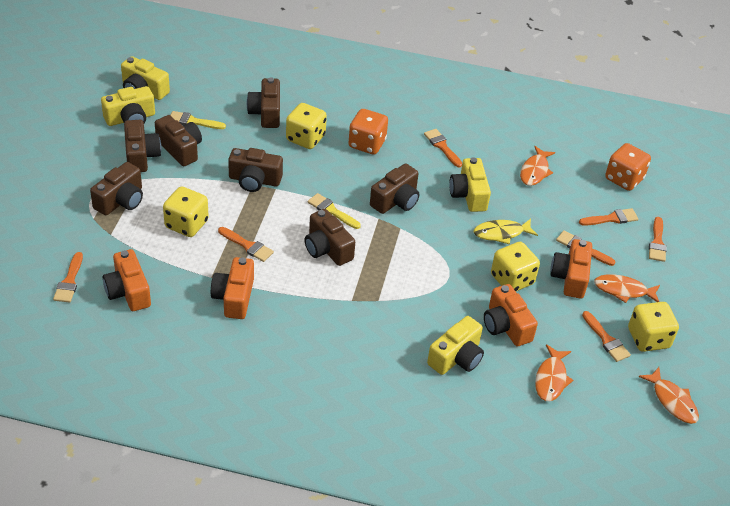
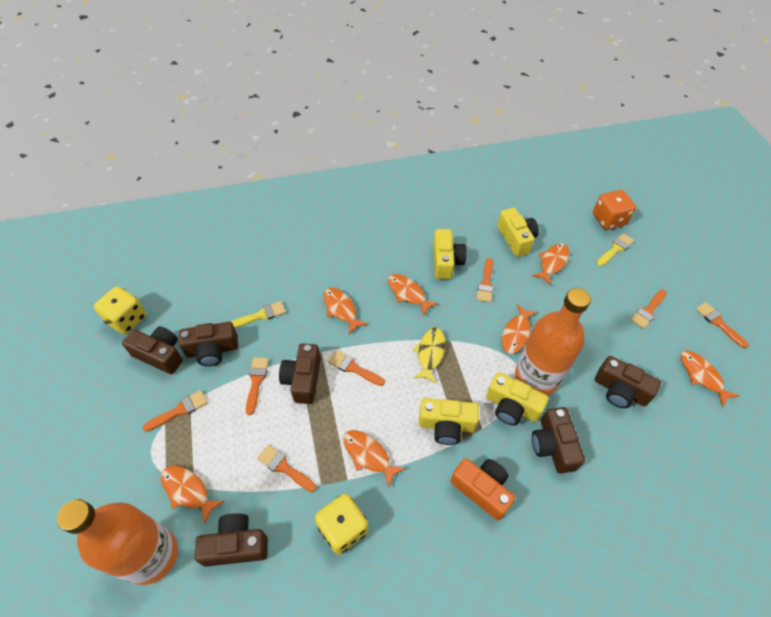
brown camera: [90,162,143,215] [124,120,161,172] [155,115,202,166] [228,148,283,192] [247,77,280,128] [304,209,355,266] [370,163,419,214] = 7 -> [122,326,183,374] [179,322,238,366] [195,513,268,567] [279,344,321,404] [532,407,585,473] [595,356,661,408] = 6
orange bottle: none = 0 -> [57,499,178,585] [515,288,591,395] = 2
orange camera: [103,249,151,311] [211,257,254,319] [484,284,538,346] [550,239,592,299] = 4 -> [450,458,515,520] = 1
orange dice: [349,109,388,154] [605,143,651,191] = 2 -> [593,190,636,230] = 1
orange fish: [520,146,555,186] [535,344,573,401] [594,274,660,303] [639,367,699,424] = 4 -> [161,466,225,524] [323,287,368,335] [343,430,406,488] [388,274,439,315] [501,304,538,354] [532,243,570,285] [681,350,739,407] = 7
yellow dice: [163,186,209,237] [286,103,327,149] [491,242,540,291] [628,302,679,352] = 4 -> [94,286,146,334] [315,494,368,555] = 2

